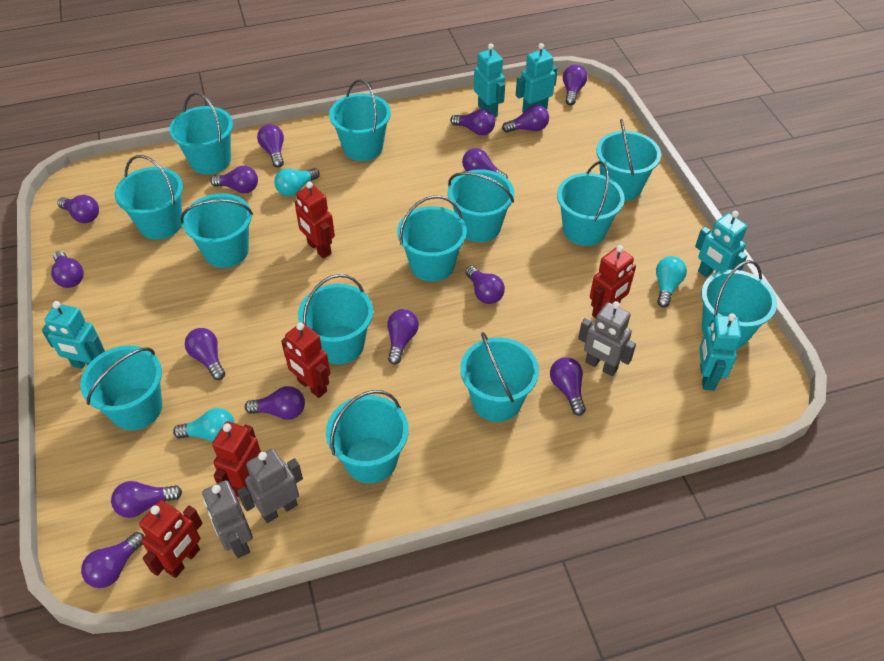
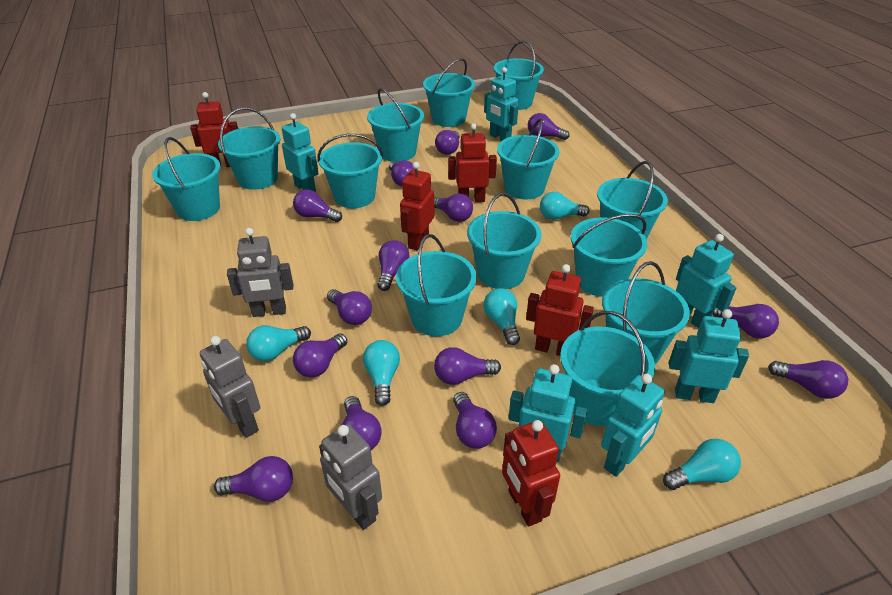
purple light bulb: [51,251,84,288] [57,195,99,223] [81,532,144,588] [111,481,182,518] [185,328,225,380] [210,166,258,193] [245,386,305,420] [257,124,284,168] [387,309,419,365] [450,109,495,135] [462,148,508,179] [465,266,505,304] [502,105,549,133] [550,357,586,416] [563,65,587,105] = 15 -> [214,456,293,502] [293,190,342,222] [293,333,347,378] [327,289,372,325] [342,396,382,450] [378,240,409,291] [389,160,415,187] [434,194,473,222] [434,347,501,385] [435,130,460,155] [453,392,497,449] [528,113,569,140] [713,304,779,338] [768,360,848,399] = 14
turquoise light bulb: [173,408,235,442] [274,168,320,196] [656,256,687,308] = 3 -> [246,325,311,361] [363,340,400,406] [484,288,520,345] [540,192,589,220] [663,439,741,490] = 5
turquoise robot: [42,301,105,369] [474,43,505,117] [516,43,558,113] [695,211,747,277] [699,313,741,390] = 5 -> [282,113,319,193] [484,67,518,141] [509,364,587,462] [601,374,665,477] [669,309,749,403] [676,234,737,329] = 6

